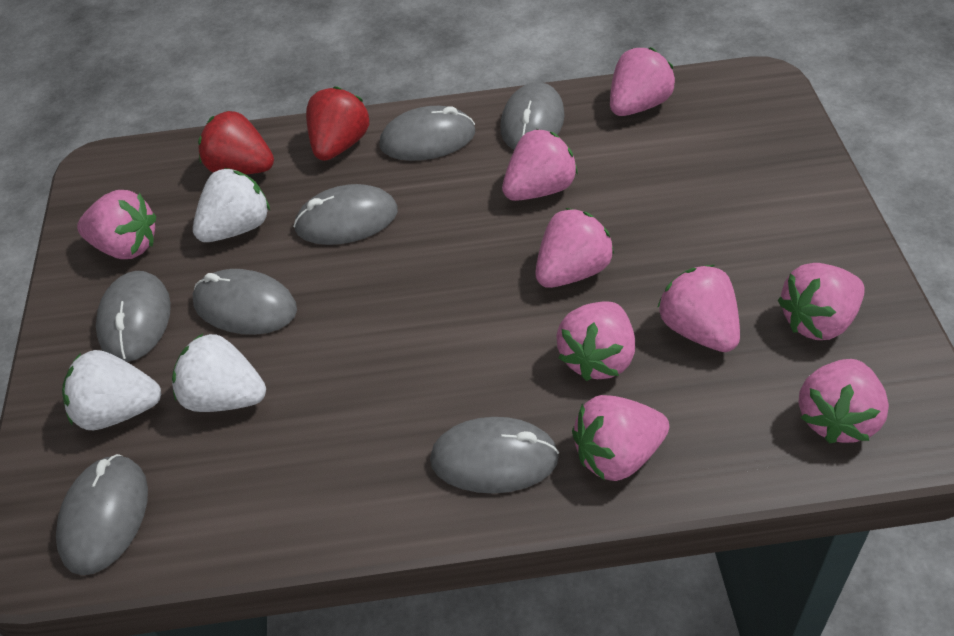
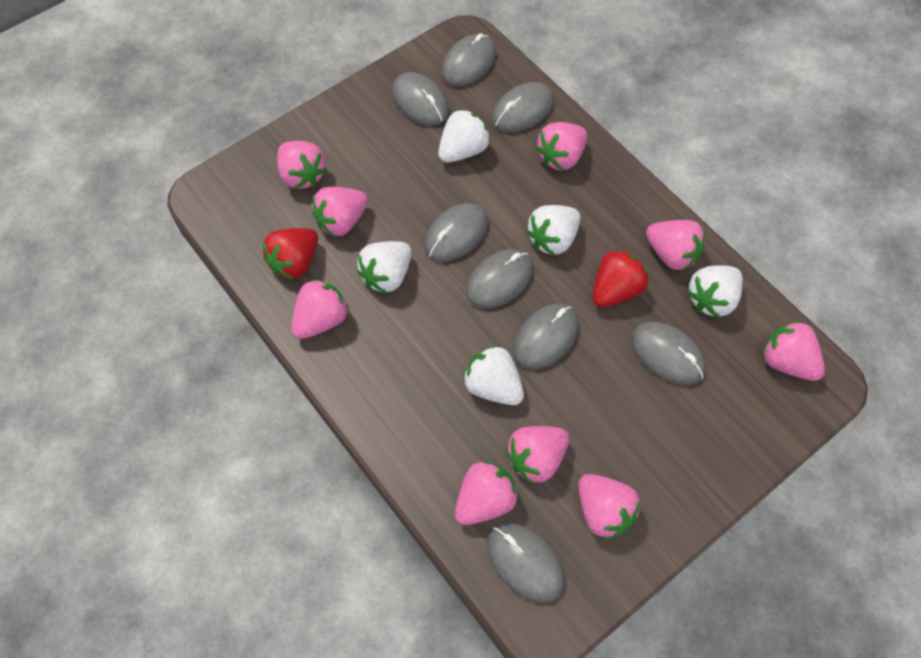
grey mouse: [56,454,148,575] [96,271,171,362] [193,269,297,335] [293,184,398,245] [379,106,475,161] [430,417,559,493] [500,82,565,150] = 7 -> [392,72,449,126] [424,203,488,262] [442,33,496,86] [466,249,533,309] [487,523,565,603] [492,82,554,132] [514,304,579,370] [631,322,706,385] = 8
white strawberry: [62,350,161,430] [172,333,266,412] [193,168,270,242] = 3 -> [357,241,412,293] [438,109,490,163] [463,345,524,405] [526,205,581,255] [687,266,743,318] = 5

